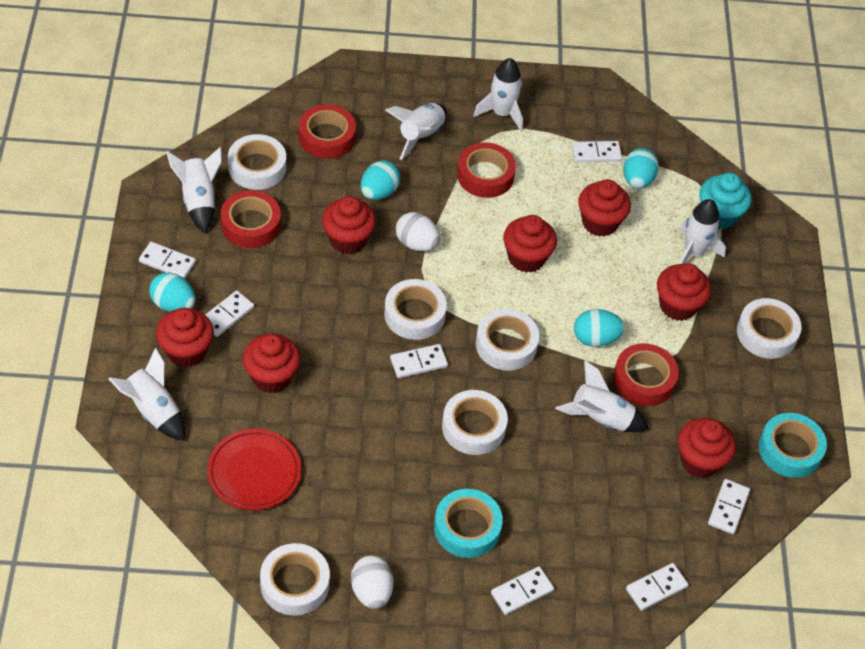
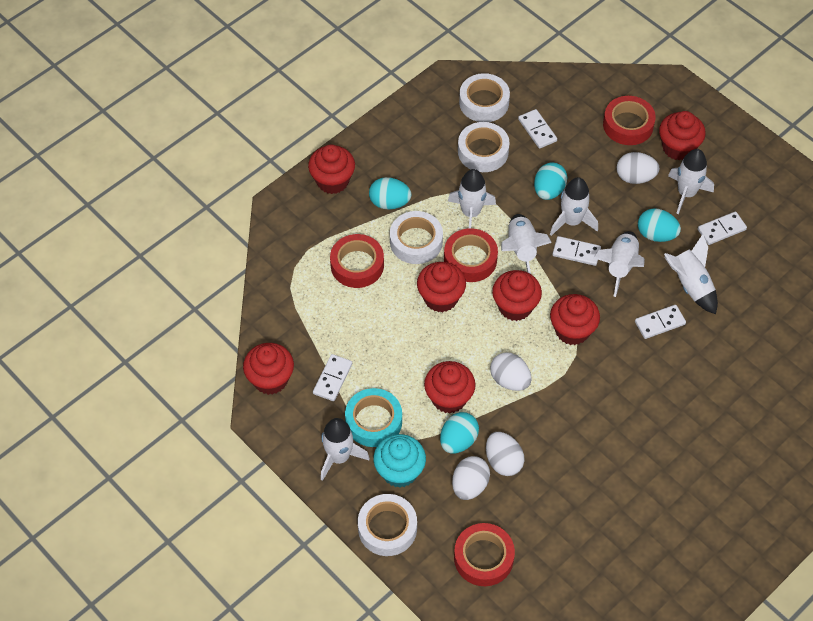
red plate: [207,429,301,511] = 1 -> none = 0
turquoise tape: [434,489,503,558] [759,413,827,478] = 2 -> [345,388,402,447] = 1
white domino: [139,242,196,279] [205,290,254,337] [390,344,448,378] [491,566,554,615] [572,141,622,162] [626,563,688,611] [708,479,750,534] = 7 -> [313,354,352,401] [518,109,557,149] [552,236,601,266] [635,305,686,339] [698,211,747,245] = 5
white egg: [351,556,393,609] [396,212,440,251] = 2 -> [452,456,490,500] [486,432,524,476] [490,352,532,391] [617,152,660,184] = 4
white rocket: [109,348,185,441] [166,147,222,233] [385,103,447,160] [473,58,523,131] [555,360,649,432] [679,199,726,264] = 6 -> [321,418,370,481] [448,169,496,229] [501,214,552,274] [550,177,598,236] [593,231,645,297] [664,234,718,314] [668,149,714,214] = 7
white tape: [228,134,286,190] [260,543,330,615] [384,279,447,340] [442,390,508,455] [476,309,539,371] [737,298,802,359] = 6 -> [358,494,417,556] [390,211,443,264] [458,122,510,172] [459,73,510,122] = 4

